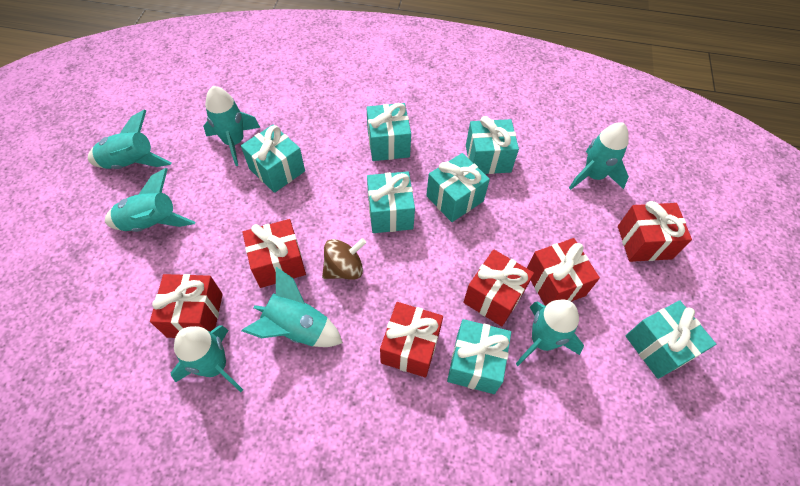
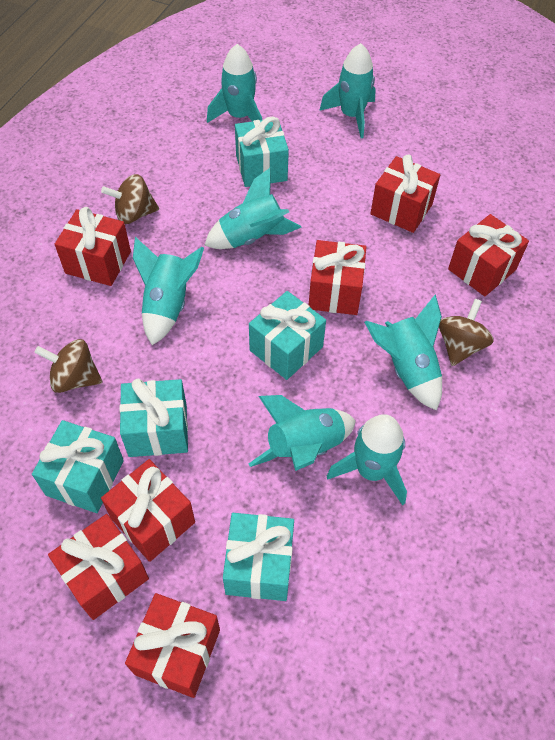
brown spinning top: [322,238,366,280] = 1 -> [34,339,102,393] [101,174,159,224] [439,299,494,366] = 3
red gift: [150,274,223,338] [242,219,306,288] [380,302,443,378] [463,249,534,327] [527,238,600,306] [618,201,692,262] = 6 -> [48,514,149,620] [55,207,131,286] [101,459,195,562] [125,593,220,698] [309,240,366,315] [370,155,440,233] [448,214,529,296] = 7
turquoise gift: [241,125,305,193] [366,103,411,161] [367,171,415,233] [426,153,490,222] [447,319,511,394] [466,116,519,174] [626,300,716,379] = 7 -> [32,420,124,513] [119,379,188,457] [223,513,294,601] [235,116,289,187] [249,291,326,380] = 5

